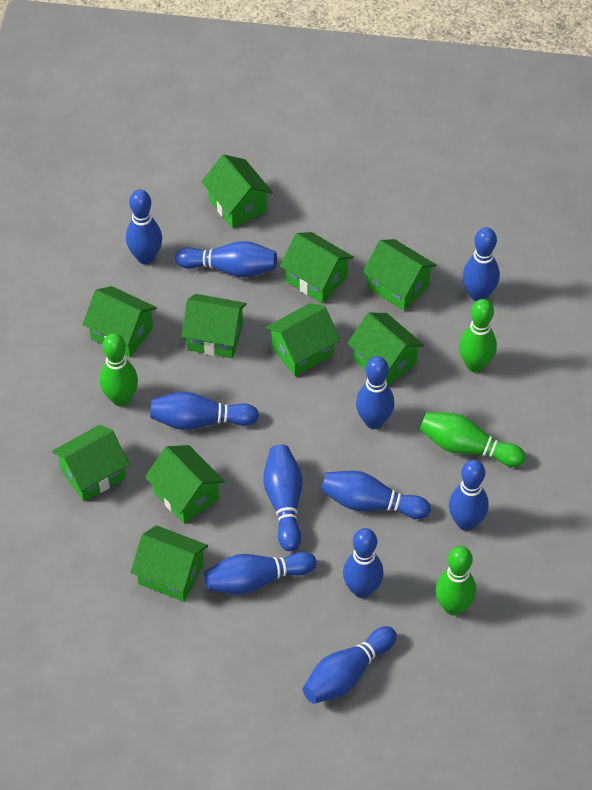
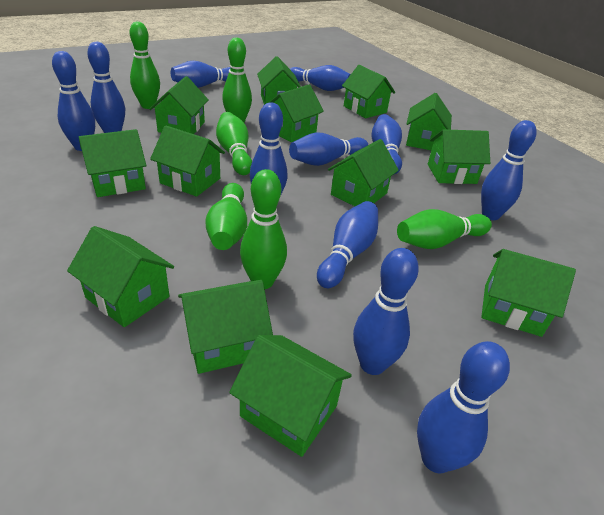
green bowling pin: [100,333,138,406] [420,412,526,467] [435,546,476,616] [459,299,497,373] = 4 -> [130,21,160,109] [205,183,247,250] [216,112,252,175] [222,37,252,123] [240,169,287,289] [397,209,492,249] = 6
green house: [52,425,129,501] [83,286,157,358] [131,525,208,602] [145,445,225,524] [181,294,247,358] [202,154,273,228] [265,303,340,376] [280,232,354,303] [347,313,424,386] [362,239,437,311] = 10 -> [67,226,174,327] [79,129,146,197] [149,76,209,134] [150,125,225,197] [178,280,273,374] [229,335,352,457] [257,56,301,105] [269,84,324,142] [328,139,399,206] [342,65,395,118] [406,93,452,150] [428,129,490,184] [481,249,576,337] = 13

